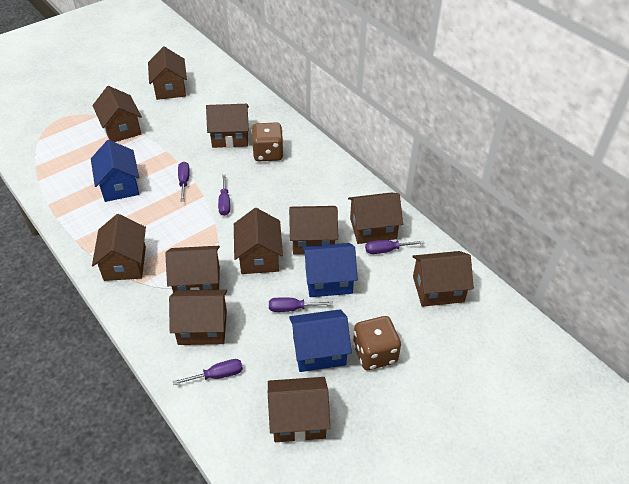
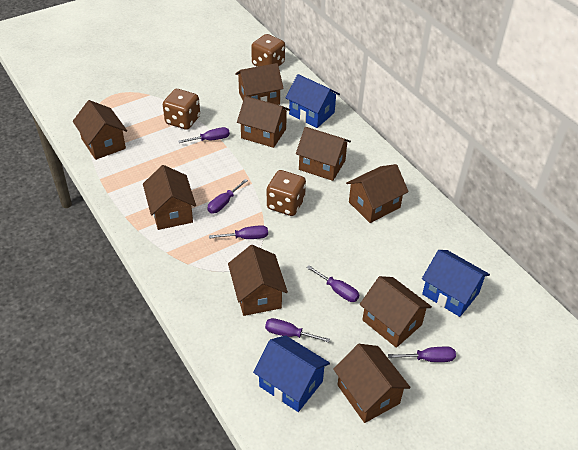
brown dice: [252,122,284,161] [353,316,401,370] = 2 -> [163,89,200,130] [251,34,285,67] [267,170,306,216] = 3
brown house: [92,86,142,142] [92,214,146,281] [148,47,187,100] [165,246,220,293] [169,290,227,345] [206,104,249,148] [234,208,283,274] [268,377,330,442] [289,206,338,255] [348,192,403,244] [412,251,474,307] = 11 -> [73,100,127,160] [143,165,196,230] [228,245,288,316] [235,63,284,105] [237,96,290,148] [296,127,351,181] [333,344,411,423] [346,164,409,223] [360,276,432,348] = 9
purple screwdriver: [173,359,243,385] [178,162,190,202] [218,175,230,216] [269,297,333,312] [365,240,424,254] = 5 -> [178,127,230,143] [207,179,248,213] [209,225,268,239] [265,318,330,342] [307,265,359,302] [388,347,456,362] = 6

